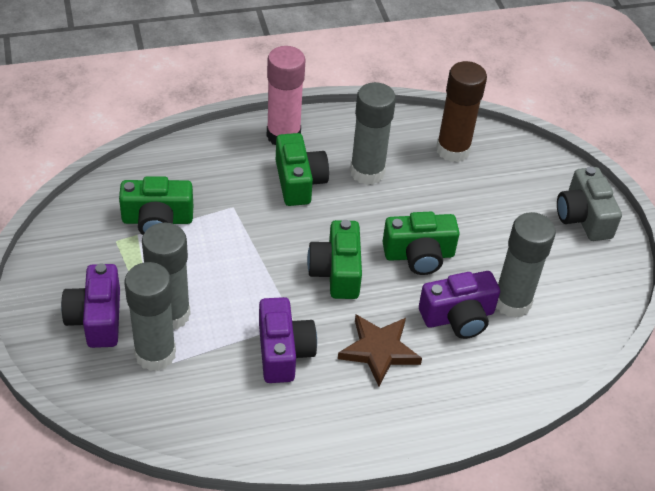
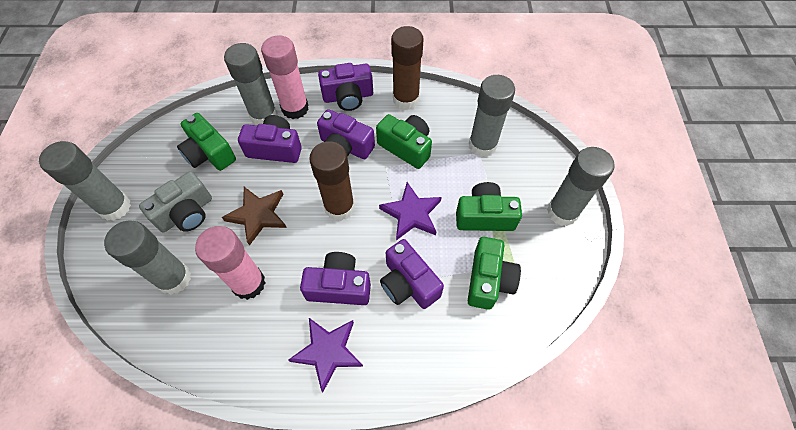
brown glue stick: [436,61,487,162] = 1 -> [309,141,355,221] [391,26,423,110] = 2
grey glue stick: [124,262,176,371] [142,223,191,330] [350,82,396,185] [496,212,556,318] = 4 -> [39,141,131,221] [104,221,191,295] [224,43,278,125] [469,75,515,157] [547,147,615,226] = 5
pink glue stick: [267,46,306,145] = 1 -> [195,226,265,300] [261,35,309,119] = 2
purple camera: [61,263,120,348] [259,297,317,383] [419,271,500,339] = 3 -> [238,115,302,163] [300,252,371,305] [317,109,375,159] [318,63,373,111] [380,239,444,309] = 5
purple star: none = 0 -> [288,318,363,392] [379,182,442,240] = 2

